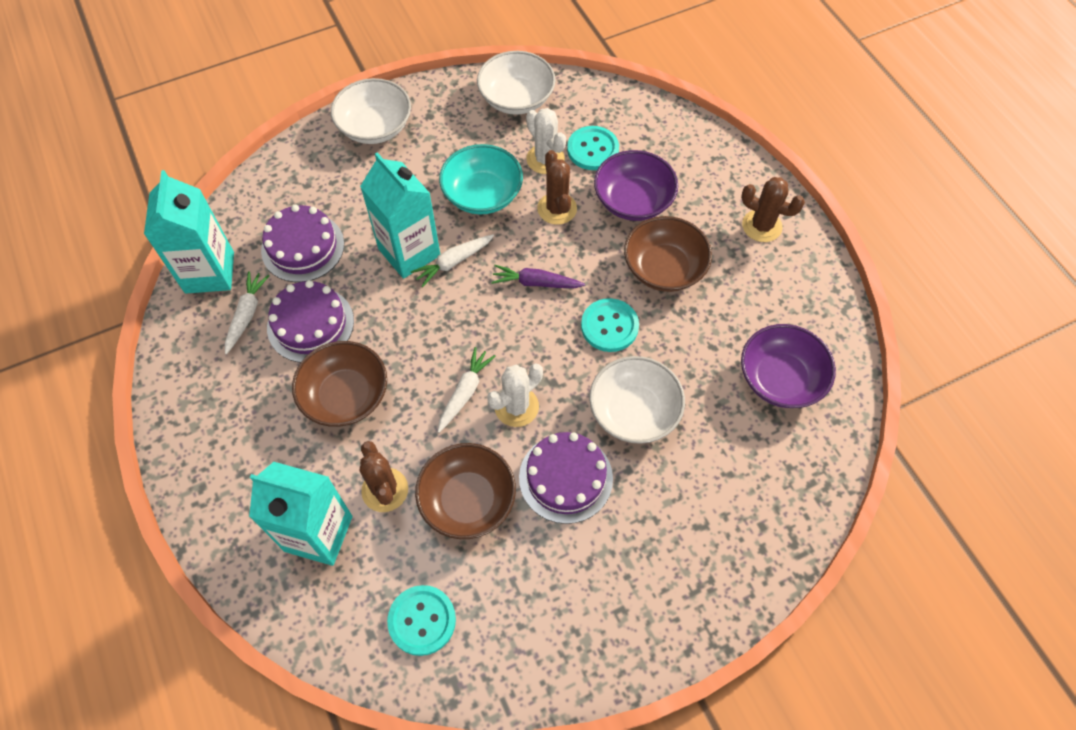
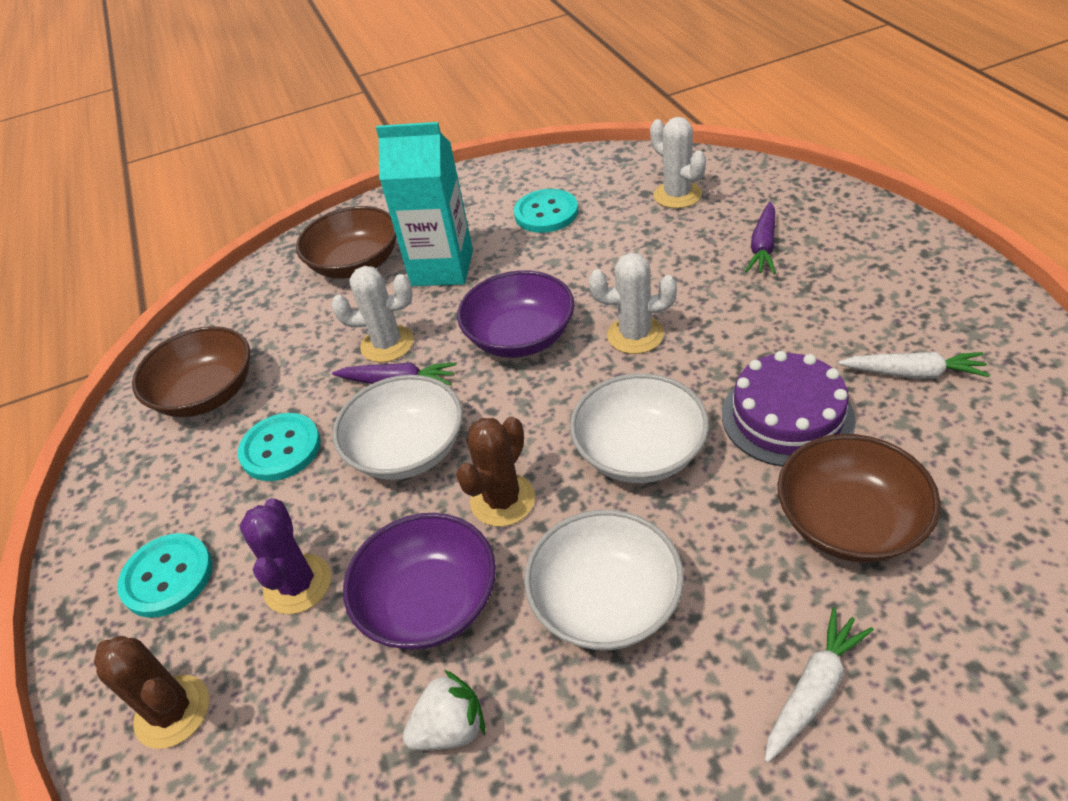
brown cactus: [360,441,408,512] [537,150,577,225] [741,177,805,242] = 3 -> [94,636,209,749] [456,417,535,527] = 2
purple cactus: none = 0 -> [240,498,331,614] = 1
purple cake: [261,204,344,282] [267,280,354,363] [519,432,613,524] = 3 -> [722,351,856,467] = 1
purple carrot: [491,265,585,288] = 1 -> [332,363,456,386] [745,202,776,274] = 2
turquoise bowl: [439,144,523,214] = 1 -> none = 0
turquoise carton: [144,170,234,294] [249,462,353,566] [360,152,440,279] = 3 -> [376,122,473,286] = 1
white cactus: [487,363,543,427] [526,108,566,174] = 2 -> [331,266,414,363] [589,252,677,354] [650,117,706,208] = 3
white carrot: [225,271,270,354] [411,234,494,287] [438,347,495,433] = 3 -> [765,607,874,763] [838,352,990,378] = 2
white strawberry: none = 0 -> [403,670,485,750] = 1

